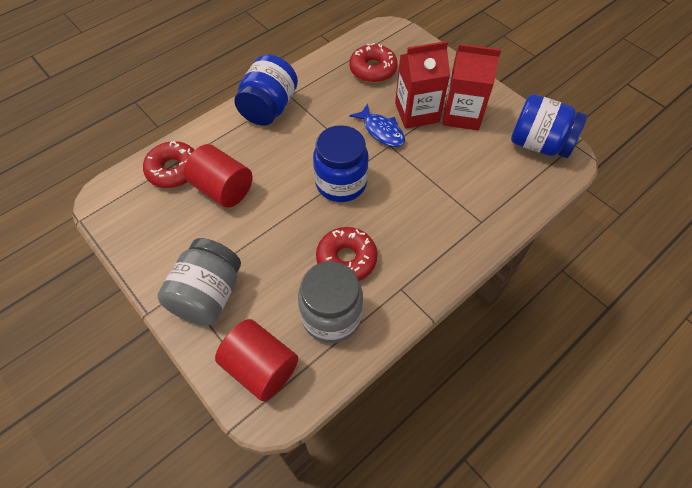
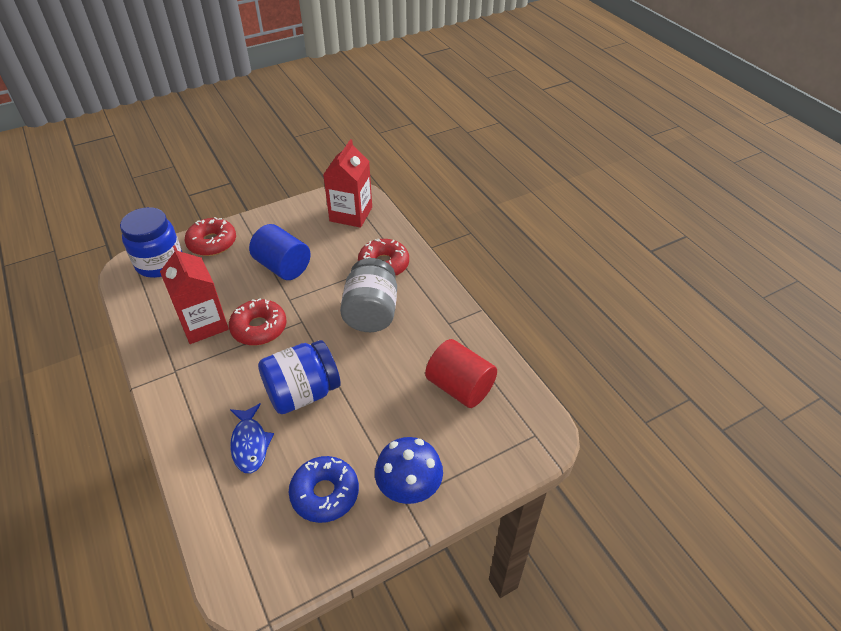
blue cylinder: none = 0 -> [249,224,311,280] = 1
blue donut: none = 0 -> [289,456,359,523] = 1
blue jar: [234,54,298,126] [313,125,369,202] [511,94,587,158] = 3 -> [120,207,182,278] [258,340,341,414] = 2
blue mushroom: none = 0 -> [375,437,443,504] = 1
grey jar: [157,238,241,326] [298,261,363,343] = 2 -> [340,258,397,332] = 1
red cylinder: [184,144,252,208] [215,319,298,401] = 2 -> [425,339,497,408] = 1

